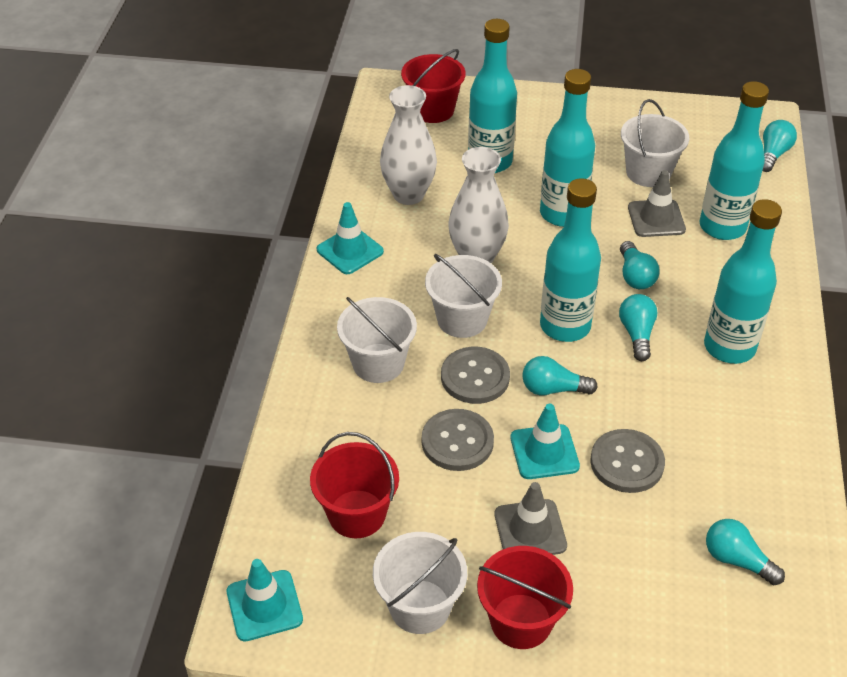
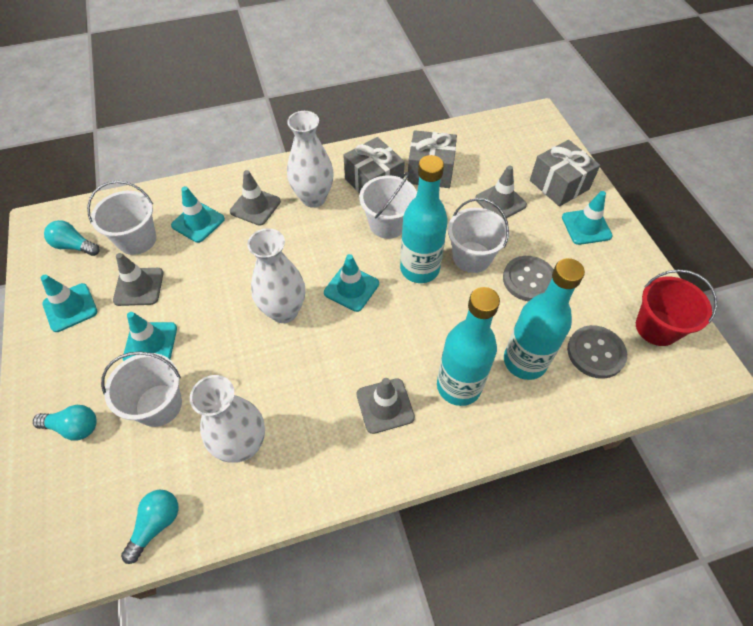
grey button: [422,409,494,471] [441,347,510,404] [590,429,665,493] = 3 -> [503,256,554,301] [567,325,627,379] = 2
grey gift: none = 0 -> [343,137,405,193] [407,130,457,188] [530,140,600,207] = 3
grey traffic cone: [495,482,567,555] [628,170,686,237] = 2 -> [113,253,164,306] [230,170,281,226] [356,378,415,434] [475,165,527,219] = 4
red bucket: [310,432,399,538] [401,49,466,123] [477,546,573,649] = 3 -> [636,269,717,346] = 1
turquoise bottle: [468,19,517,173] [540,69,595,227] [540,178,601,342] [700,81,769,240] [704,199,782,364] = 5 -> [400,155,448,283] [437,287,500,406] [504,258,585,380] = 3
turquoise light bulb: [522,356,598,396] [619,294,658,361] [620,241,659,289] [706,519,785,585] [762,120,797,172] = 5 -> [33,405,97,440] [44,220,100,256] [121,490,179,564] = 3
turquoise traffic cone: [227,559,303,642] [317,202,384,274] [511,404,580,479] = 3 -> [41,275,97,332] [123,312,177,361] [171,186,225,243] [324,254,379,312] [562,191,613,245] = 5
white vase: [380,85,437,205] [448,147,509,264] = 2 -> [190,375,265,463] [247,228,305,323] [287,111,334,208] = 3

